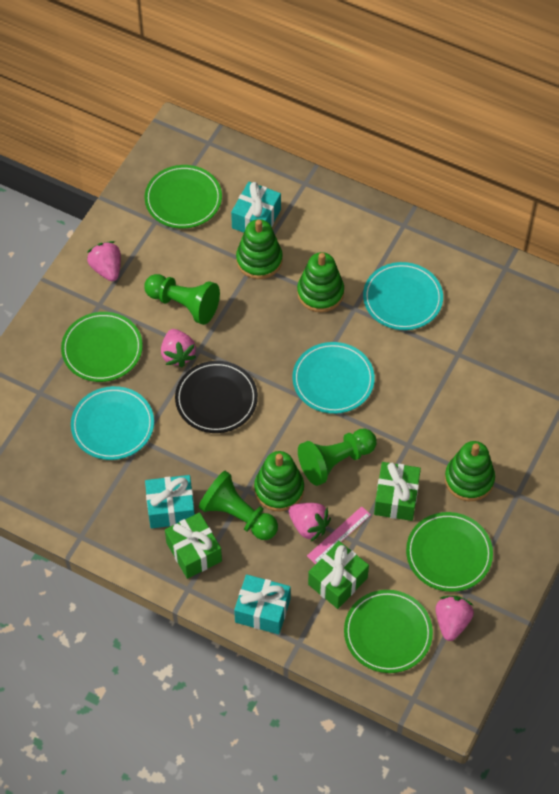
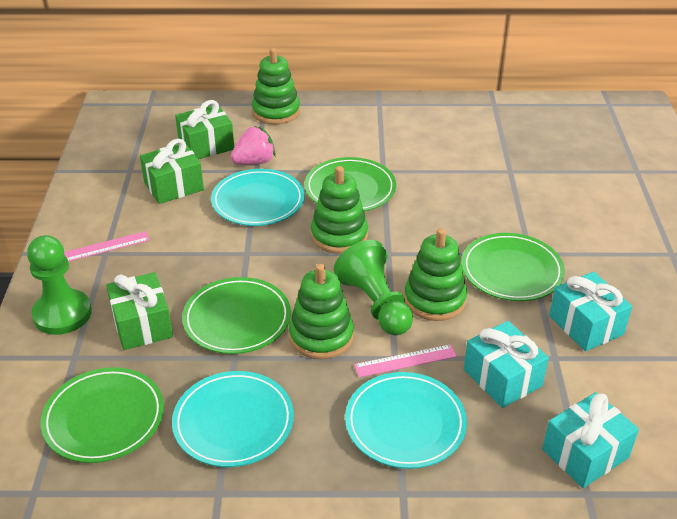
black plate: [175,361,258,433] = 1 -> none = 0
green pawn: [144,274,220,325] [199,471,278,540] [298,429,377,486] = 3 -> [27,235,92,335] [334,240,413,336] = 2
pink ruler: [307,506,371,564] = 1 -> [64,231,150,262] [354,344,457,377] = 2
pink strawberry: [87,241,121,281] [161,329,196,367] [288,503,331,541] [435,596,474,641] = 4 -> [231,126,276,165] = 1

